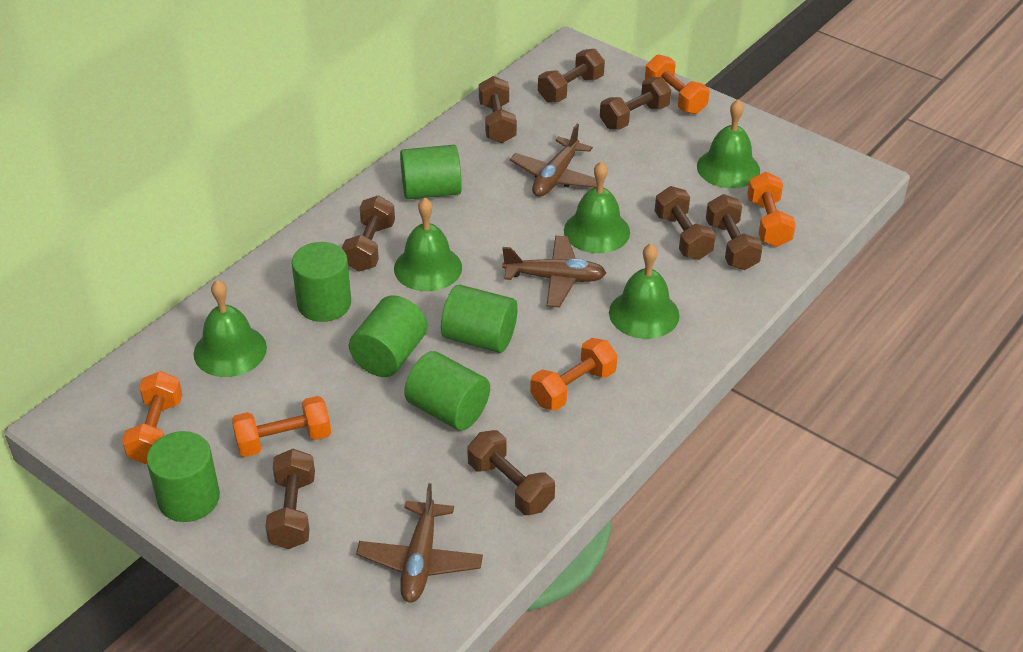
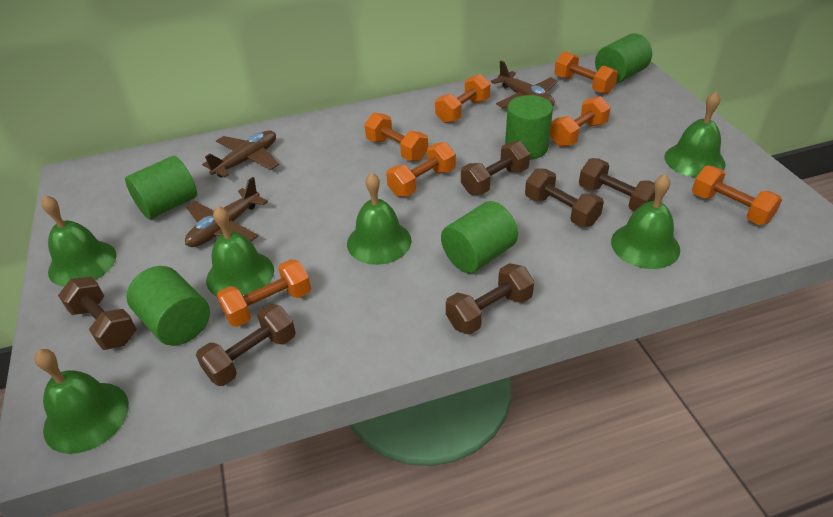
brown dumbbell: [265,449,315,549] [342,195,395,272] [467,430,555,515] [479,76,517,143] [538,49,605,103] [600,77,671,129] [655,186,716,260] [706,194,763,270] = 8 -> [58,277,137,350] [196,304,296,386] [446,263,534,335] [461,141,530,195] [525,168,604,227] [579,158,655,211] = 6
green bell: [194,280,267,377] [394,198,462,291] [564,161,630,253] [609,243,680,339] [697,99,760,188] = 5 -> [34,349,129,454] [41,195,117,287] [206,206,274,297] [347,172,411,265] [611,174,680,269] [664,92,726,178] = 6
green cylinder: [146,431,220,522] [292,242,351,322] [349,295,428,377] [400,145,462,199] [404,351,490,431] [441,285,518,353] = 6 -> [125,156,197,219] [126,266,210,346] [441,201,518,273] [505,95,553,160] [595,33,652,84] = 5
orange dumbbell: [122,371,182,464] [232,396,331,457] [530,338,617,411] [645,54,709,114] [747,172,796,247] = 5 -> [217,259,311,327] [365,113,428,161] [386,142,456,197] [435,74,490,123] [550,96,611,147] [554,51,618,94] [692,166,782,225] = 7

